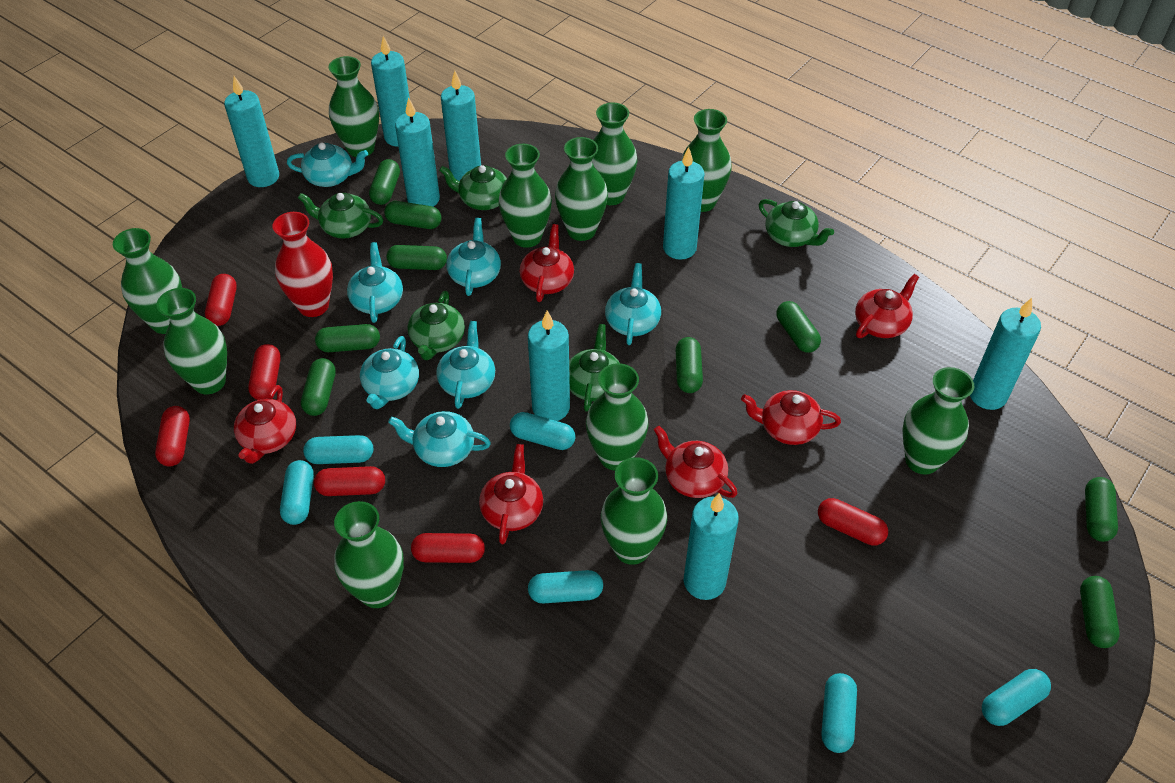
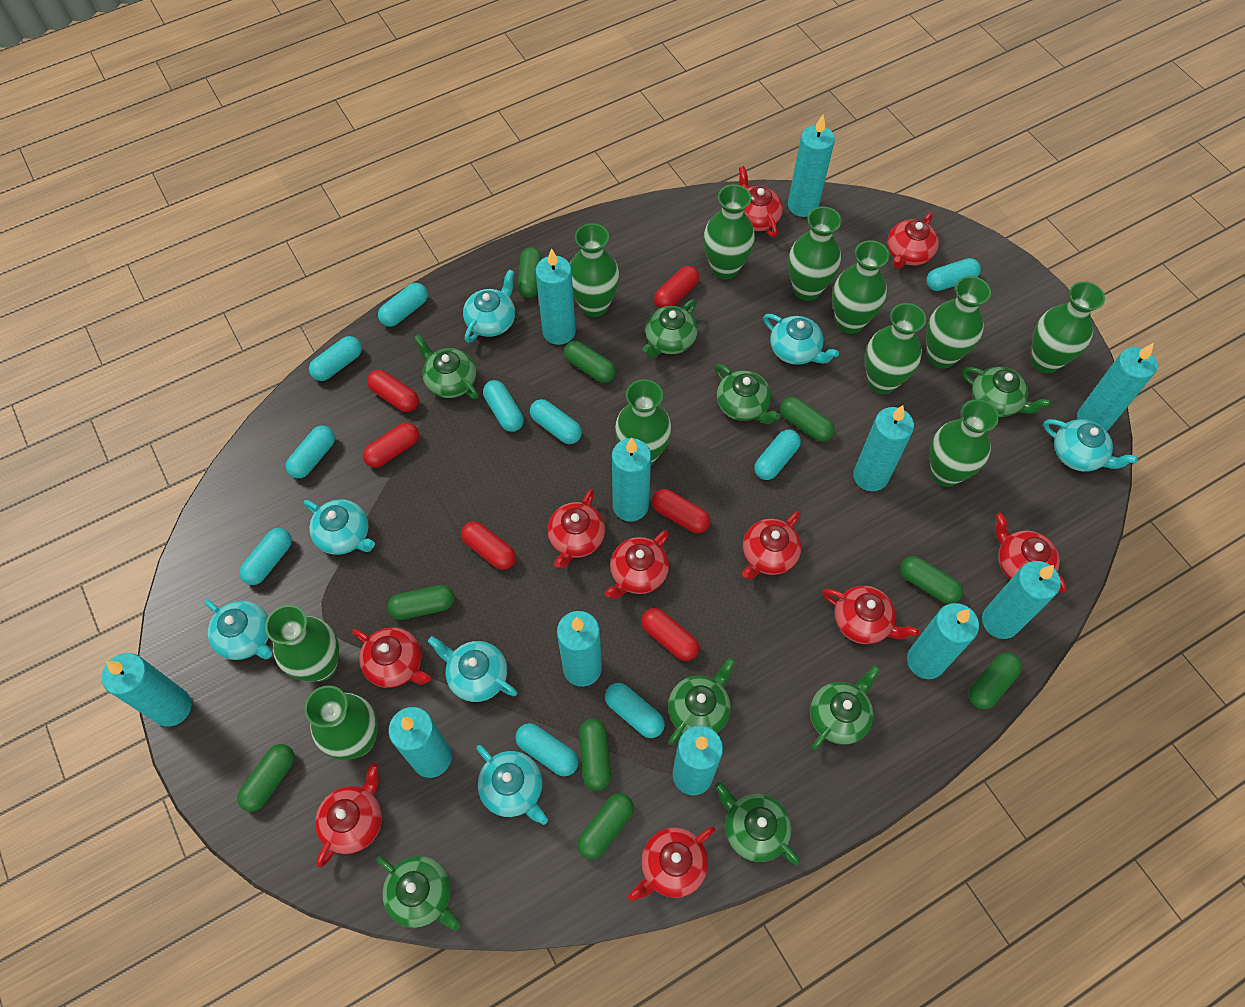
green teapot: [298,193,383,239] [408,291,465,360] [439,165,507,210] [569,324,620,412] [759,199,834,247] = 5 -> [376,856,460,931] [414,334,478,399] [643,299,698,357] [668,658,735,745] [715,364,780,424] [715,782,800,865] [810,665,880,750] [962,367,1051,417] = 8
red teapot: [234,385,296,464] [479,444,543,544] [520,224,574,302] [654,426,737,498] [741,390,841,445] [855,274,919,338] = 6 -> [315,763,382,868] [352,627,431,688] [547,489,605,568] [605,530,669,599] [628,826,715,901] [739,166,783,237] [742,512,801,579] [823,586,919,644] [887,213,939,269] [995,513,1067,593] = 10
red vase: [273,212,333,317] = 1 -> none = 0
turquoise candle: [224,76,279,187] [371,36,410,147] [395,97,440,207] [441,71,481,181] [528,310,570,421] [663,147,705,260] [684,493,739,600] [970,298,1041,410] = 8 -> [102,653,192,727] [388,707,452,778] [536,248,576,345] [557,611,602,687] [612,438,651,521] [672,725,723,795] [788,115,835,217] [853,405,914,491] [907,603,979,679] [982,561,1061,639] [1077,343,1157,431] = 11
turquoise capsule: [280,460,314,525] [303,435,373,464] [510,412,575,450] [528,570,603,603] [822,673,857,753] [982,669,1051,726] = 6 -> [239,528,292,585] [286,426,335,478] [309,336,362,381] [378,283,428,327] [483,380,524,432] [515,723,579,776] [530,399,582,444] [605,683,665,738] [754,429,801,480] [927,258,981,291] = 10

